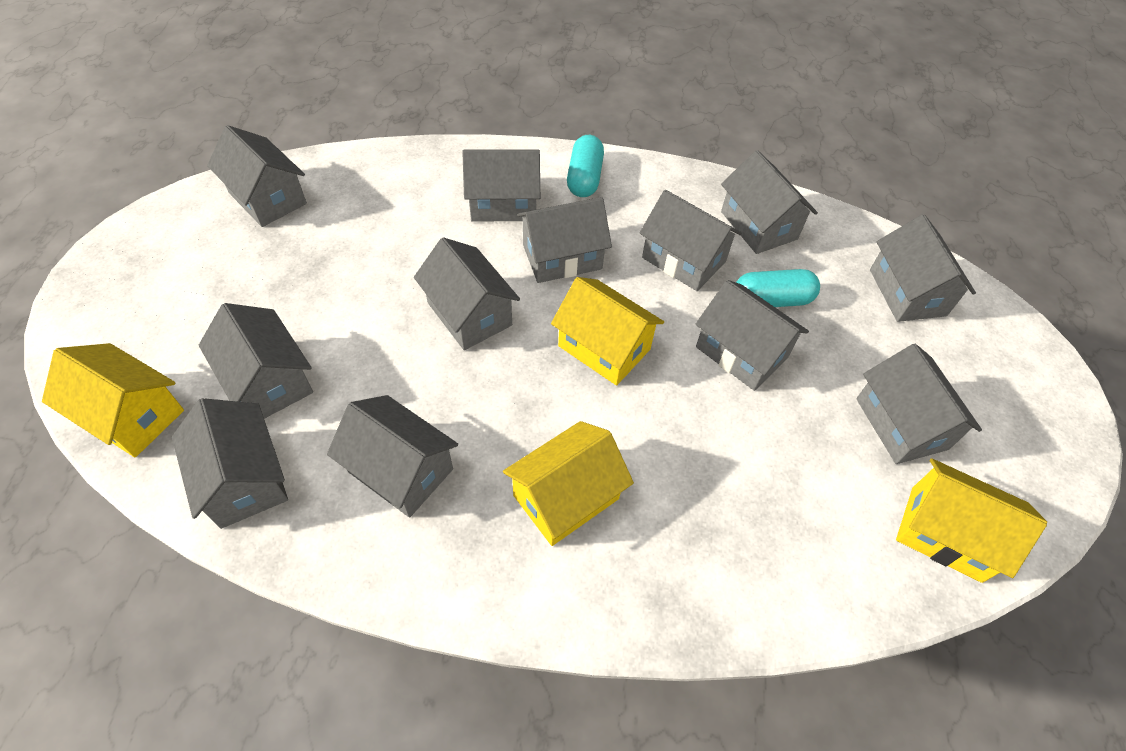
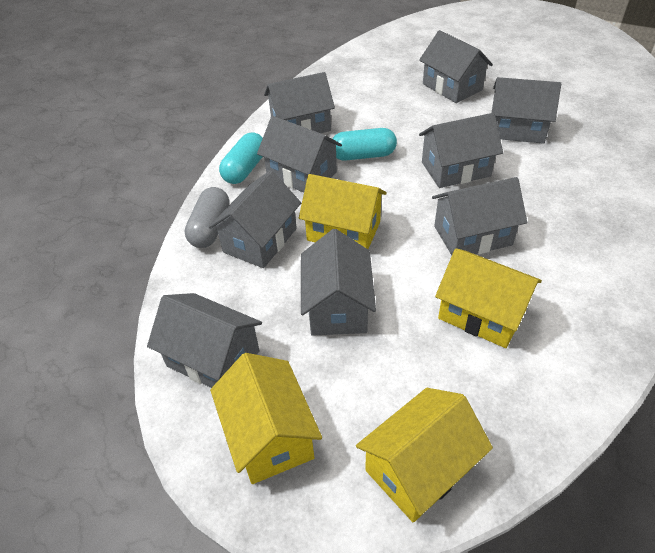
grey capsule: none = 0 -> [185,187,230,248] = 1
grey house: [172,398,288,529] [199,303,313,419] [207,125,307,227] [327,395,458,518] [414,237,520,350] [462,150,540,222] [517,197,612,283] [640,190,742,291] [695,280,809,391] [721,150,818,254] [856,344,982,464] [870,214,976,322] = 12 -> [147,293,262,388] [209,170,301,268] [257,116,342,193] [264,72,335,133] [301,229,376,336] [419,30,493,103] [419,113,503,188] [432,177,527,255] [492,77,561,144] = 9

